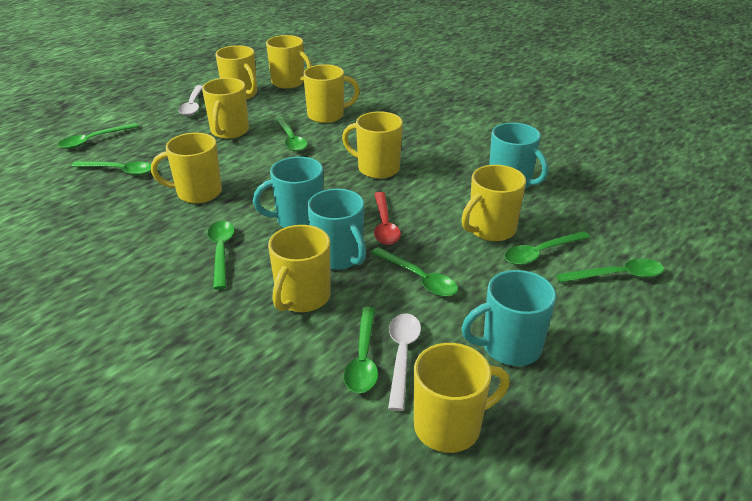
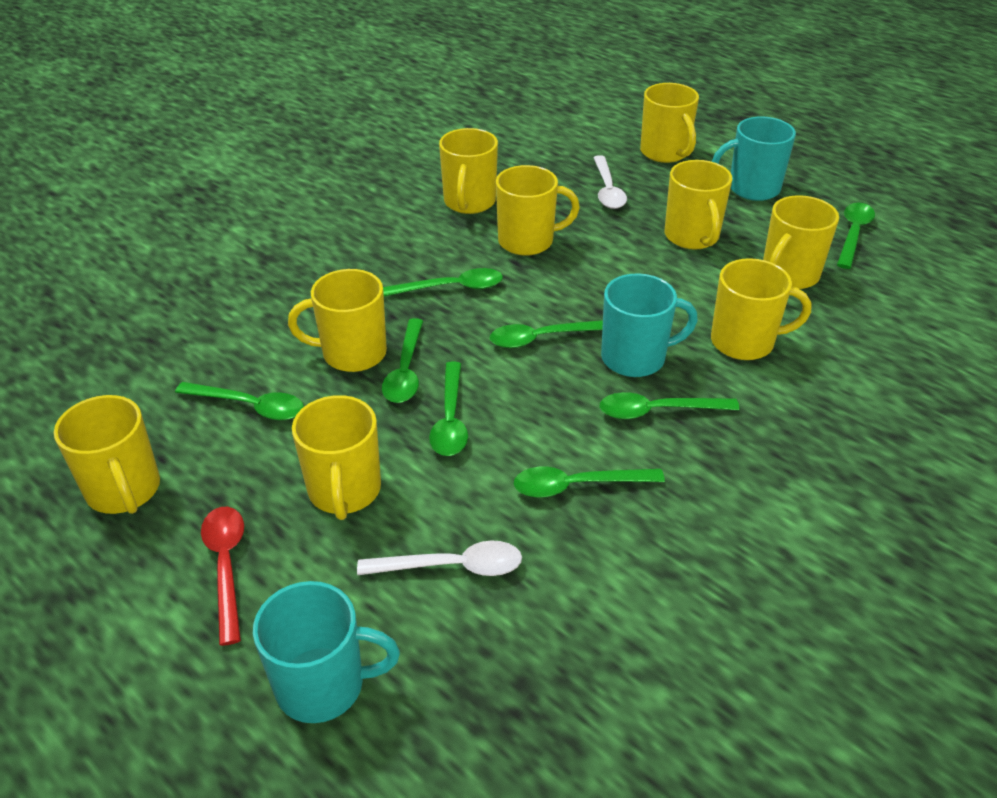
turquoise mug: [253,157,323,228] [307,189,366,270] [462,270,556,366] [489,123,548,189] = 4 -> [253,581,400,723] [601,273,698,377] [712,117,796,201] = 3

